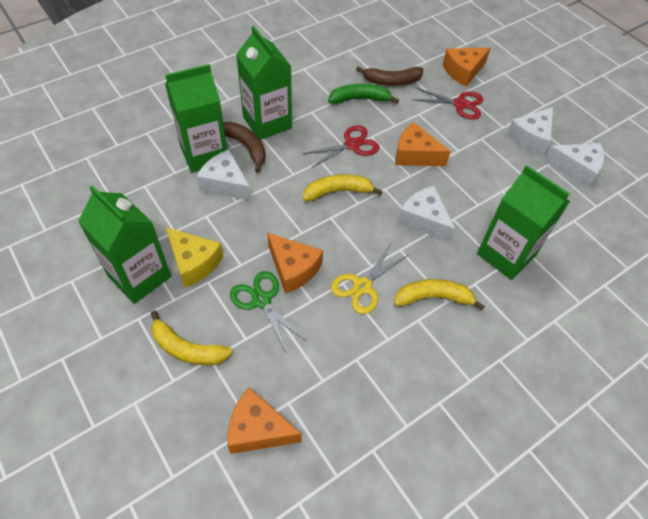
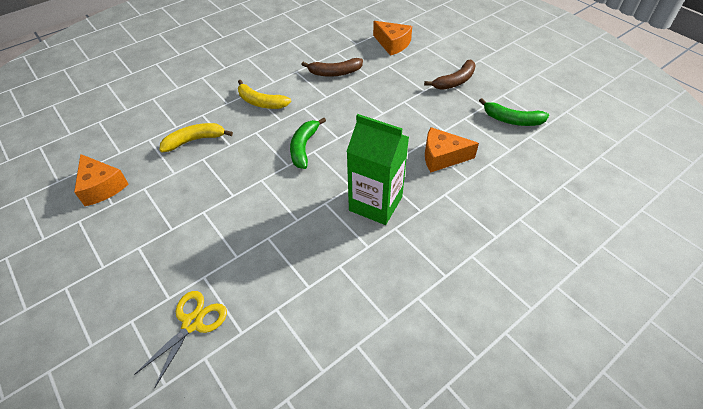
green banana: [328,84,399,104] = 1 -> [290,118,326,169] [479,98,549,126] = 2
green carton: [78,186,171,304] [165,64,227,173] [236,26,292,140] [477,165,570,280] = 4 -> [346,114,409,225] = 1
green scissors: [230,271,306,353] = 1 -> none = 0
orange cheese: [228,387,301,454] [267,232,323,294] [395,122,451,166] [443,47,490,87] = 4 -> [74,154,128,206] [373,21,412,56] [425,127,479,172] = 3
red scissors: [302,125,379,168] [412,87,483,119] = 2 -> none = 0
white cheese: [196,150,252,201] [398,186,455,242] [506,107,553,155] [544,143,604,188] = 4 -> none = 0
yellow banana: [151,310,233,365] [303,174,383,201] [394,279,485,310] = 3 -> [160,123,233,152] [238,80,291,109] = 2
yellow cheese: [166,228,224,287] = 1 -> none = 0

